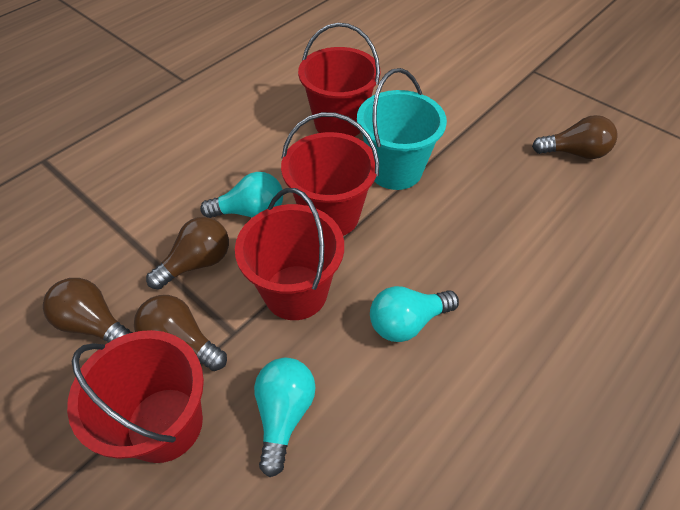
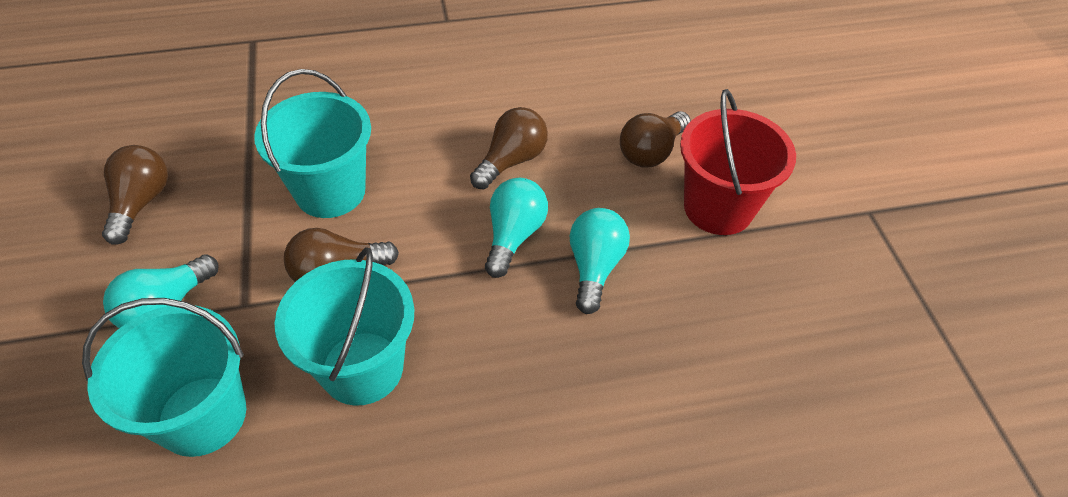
red bucket: [67,330,204,463] [235,188,344,320] [281,112,379,236] [298,23,381,137] = 4 -> [680,89,796,235] = 1
turquoise bucket: [357,68,447,190] = 1 -> [82,298,246,457] [254,69,371,218] [275,247,414,406] = 3

